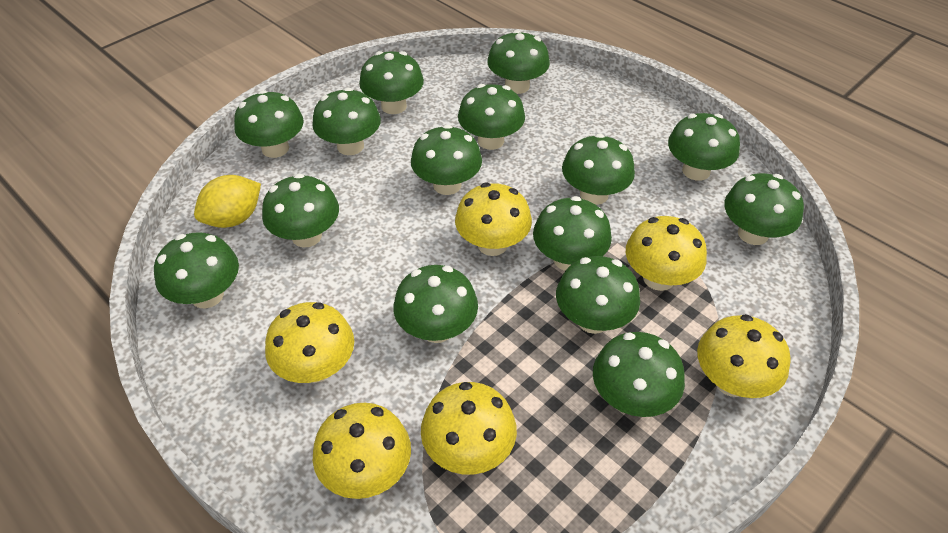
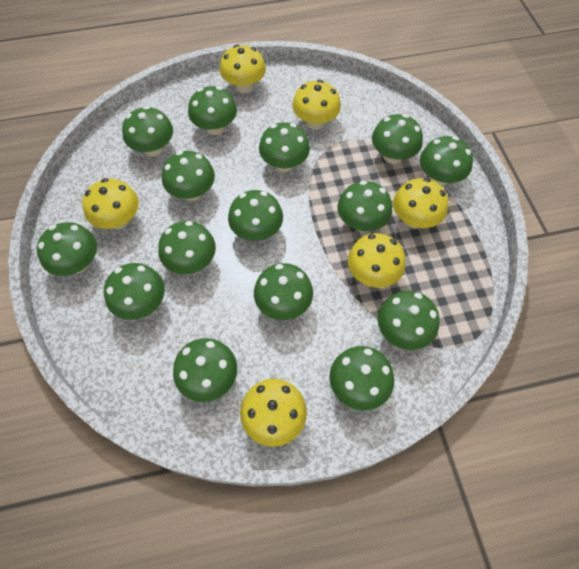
yellow lemon: [194,175,261,228] = 1 -> none = 0

